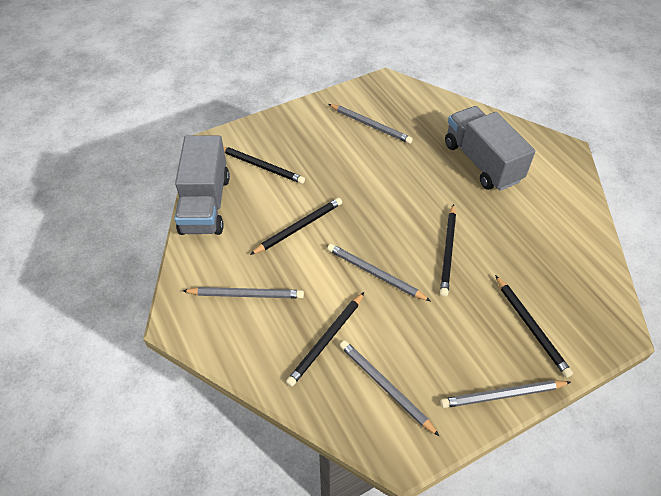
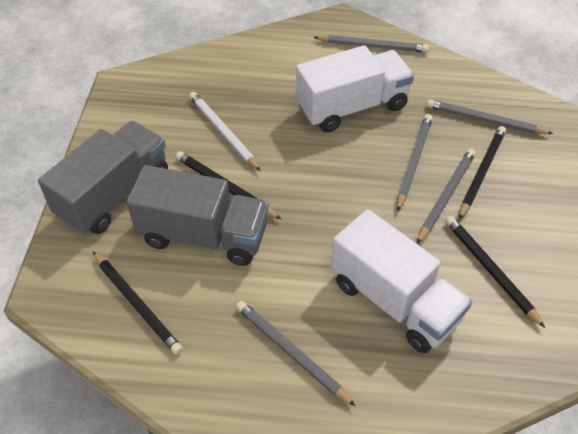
black pencil: [224,147,305,184] [250,198,342,255] [286,292,364,387] [440,204,456,297] [495,275,573,378] = 5 -> [93,252,183,355] [175,151,281,219] [445,216,545,328] [459,126,506,220] = 4
white pencil: none = 0 -> [189,92,261,171] = 1
white truck: none = 0 -> [296,45,414,133] [331,209,472,353] = 2

